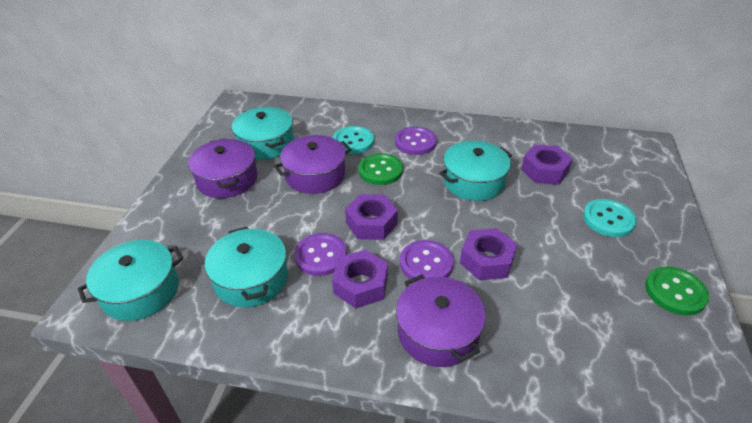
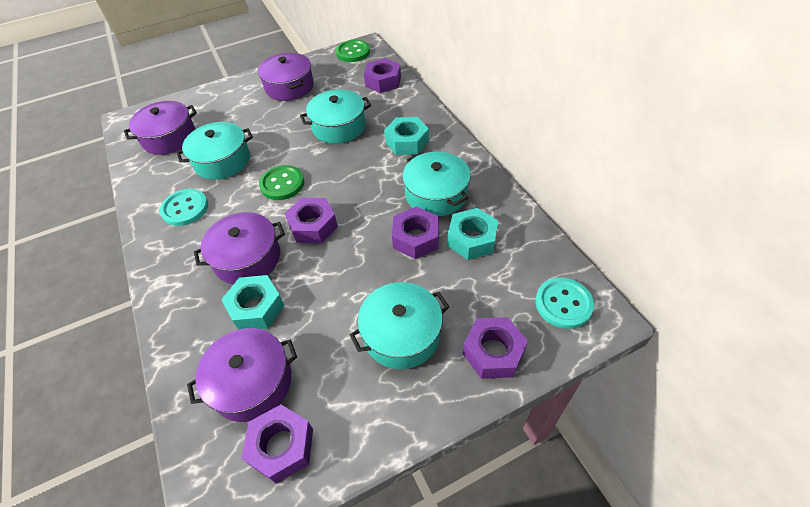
purple button: [294,233,347,276] [395,127,437,155] [400,240,454,282] = 3 -> none = 0
purple nut: [332,250,388,308] [345,194,398,240] [460,228,517,281] [521,144,573,185] = 4 -> [241,405,313,484] [285,198,338,243] [364,58,401,93] [392,206,439,259] [463,317,528,379] = 5
purple pot: [188,138,257,198] [274,135,352,194] [396,274,486,367] = 3 -> [124,101,197,155] [187,328,297,422] [194,212,285,284] [258,53,314,101] = 4
turquoise nut: none = 0 -> [221,275,285,330] [384,117,429,155] [448,208,498,260] = 3

